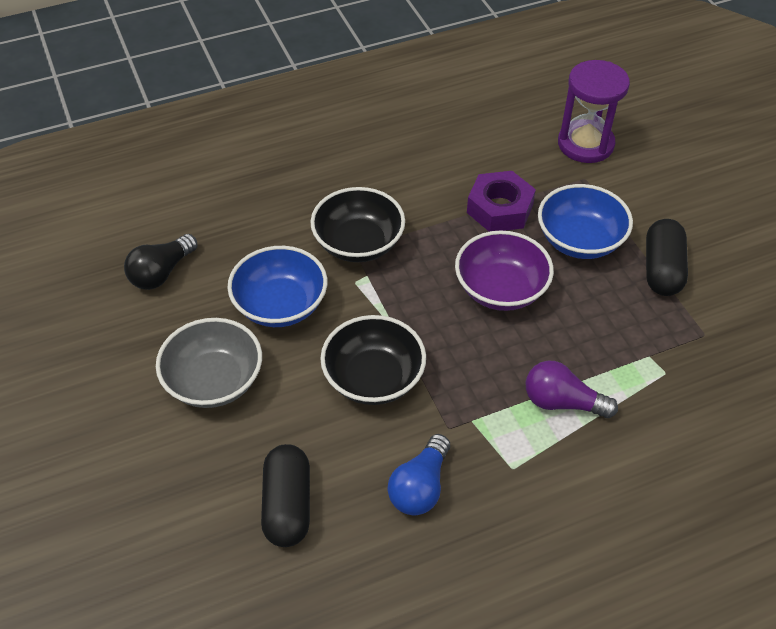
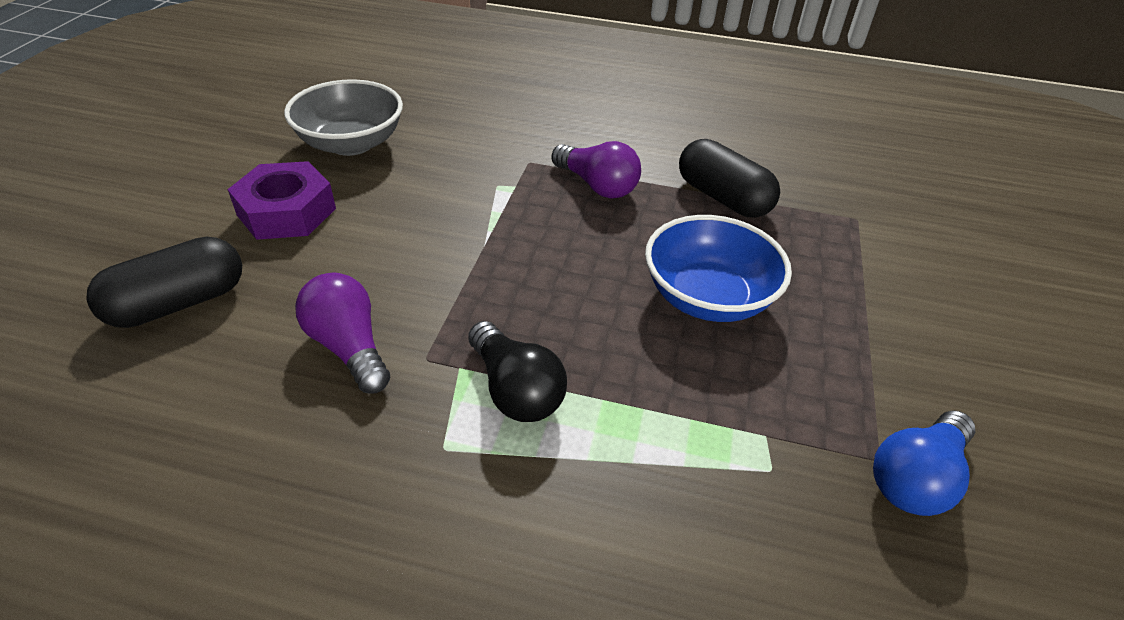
black bowl: [310,187,405,262] [320,315,426,405] = 2 -> none = 0
blue bowl: [227,246,327,327] [538,184,633,259] = 2 -> [645,215,792,322] = 1
purple bowl: [455,230,554,311] = 1 -> none = 0
purple hourglass: [558,60,630,163] = 1 -> none = 0
purple light bulb: [526,361,618,418] = 1 -> [295,273,390,393] [552,141,641,199] = 2

